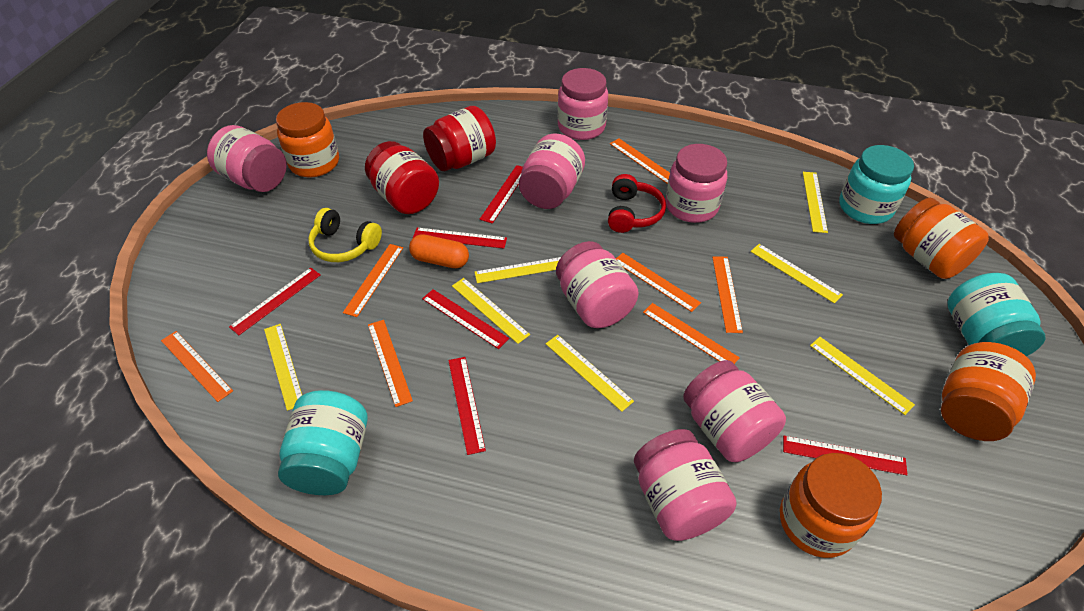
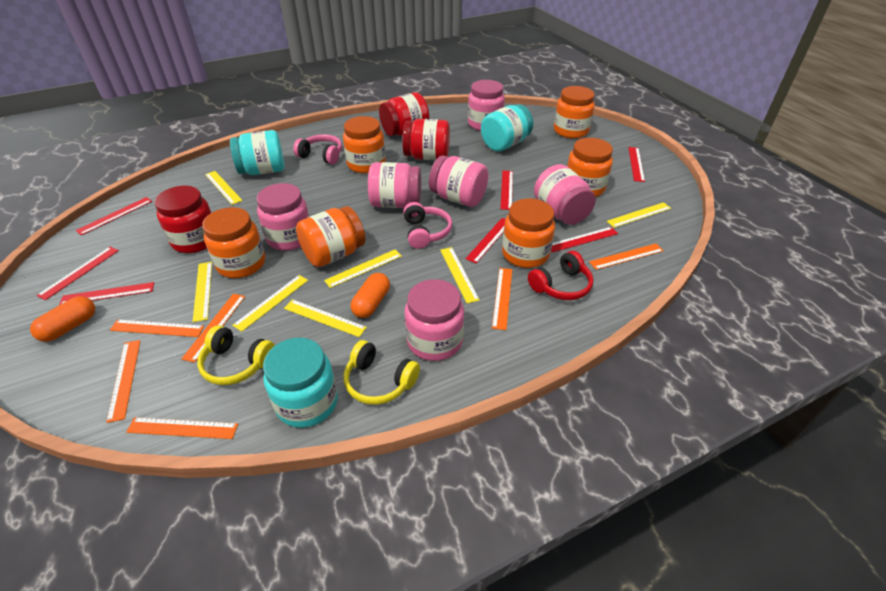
orange capsule: [409,234,469,268] = 1 -> [30,296,95,342] [351,273,390,318] = 2
orange jar: [276,102,339,177] [780,453,882,558] [894,198,989,279] [941,342,1036,441] = 4 -> [202,207,265,278] [296,206,366,267] [343,116,386,173] [502,198,555,268] [554,86,595,139] [567,138,613,197] = 6
orange ruler: [161,331,233,402] [343,244,403,317] [368,320,413,407] [610,138,670,184] [616,253,701,312] [643,303,740,364] [712,256,743,333] = 7 -> [106,340,141,423] [110,319,204,337] [126,417,238,439] [181,294,245,363] [492,268,512,330] [589,244,664,270] = 6
pink headphones: none = 0 -> [293,134,342,165] [403,202,452,249] = 2
pink jar: [207,125,287,192] [519,134,585,209] [556,241,639,328] [557,68,608,140] [634,429,736,541] [666,144,727,223] [683,360,786,462] = 7 -> [257,183,309,251] [368,162,421,208] [404,279,464,361] [429,155,488,207] [468,80,505,131] [534,164,596,225] = 6
red jar: [365,141,439,214] [423,106,496,171] = 2 -> [154,186,212,253] [379,92,429,136] [402,119,450,160] = 3
red ruler: [229,268,321,335] [413,227,507,249] [422,289,509,349] [448,357,486,455] [479,165,523,224] [783,436,908,475] = 6 -> [36,247,119,300] [59,282,154,305] [75,197,152,236] [465,218,505,263] [500,170,513,210] [551,227,618,253] [628,147,645,182] = 7
yellow headphones: [308,208,382,262] = 1 -> [197,325,275,385] [344,340,420,405] = 2

